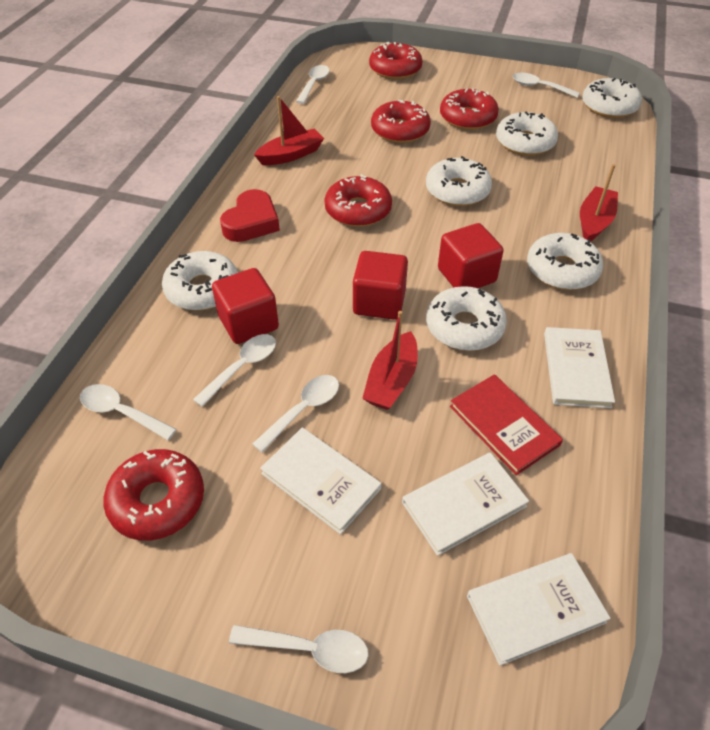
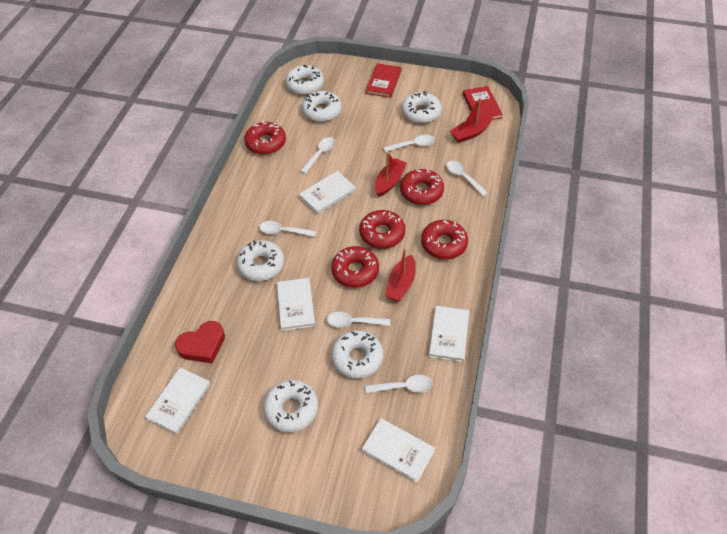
red book: [450,374,563,475] = 1 -> [366,63,401,98] [463,86,503,120] = 2
red cube: [212,268,279,344] [353,251,408,320] [438,223,504,288] = 3 -> none = 0
white book: [260,428,381,534] [402,452,529,556] [467,553,611,666] [544,327,615,408] = 4 -> [145,368,210,434] [277,278,315,331] [299,171,356,214] [362,418,435,483] [429,306,469,362] = 5

